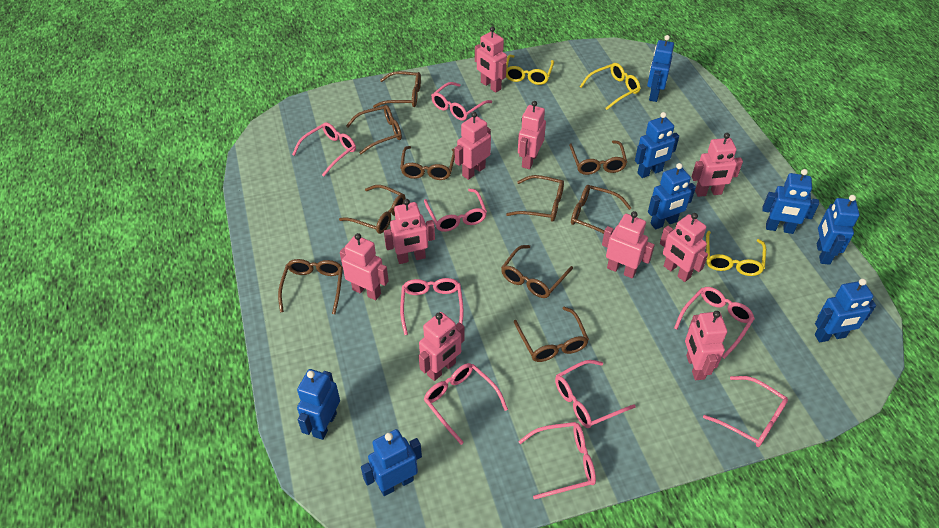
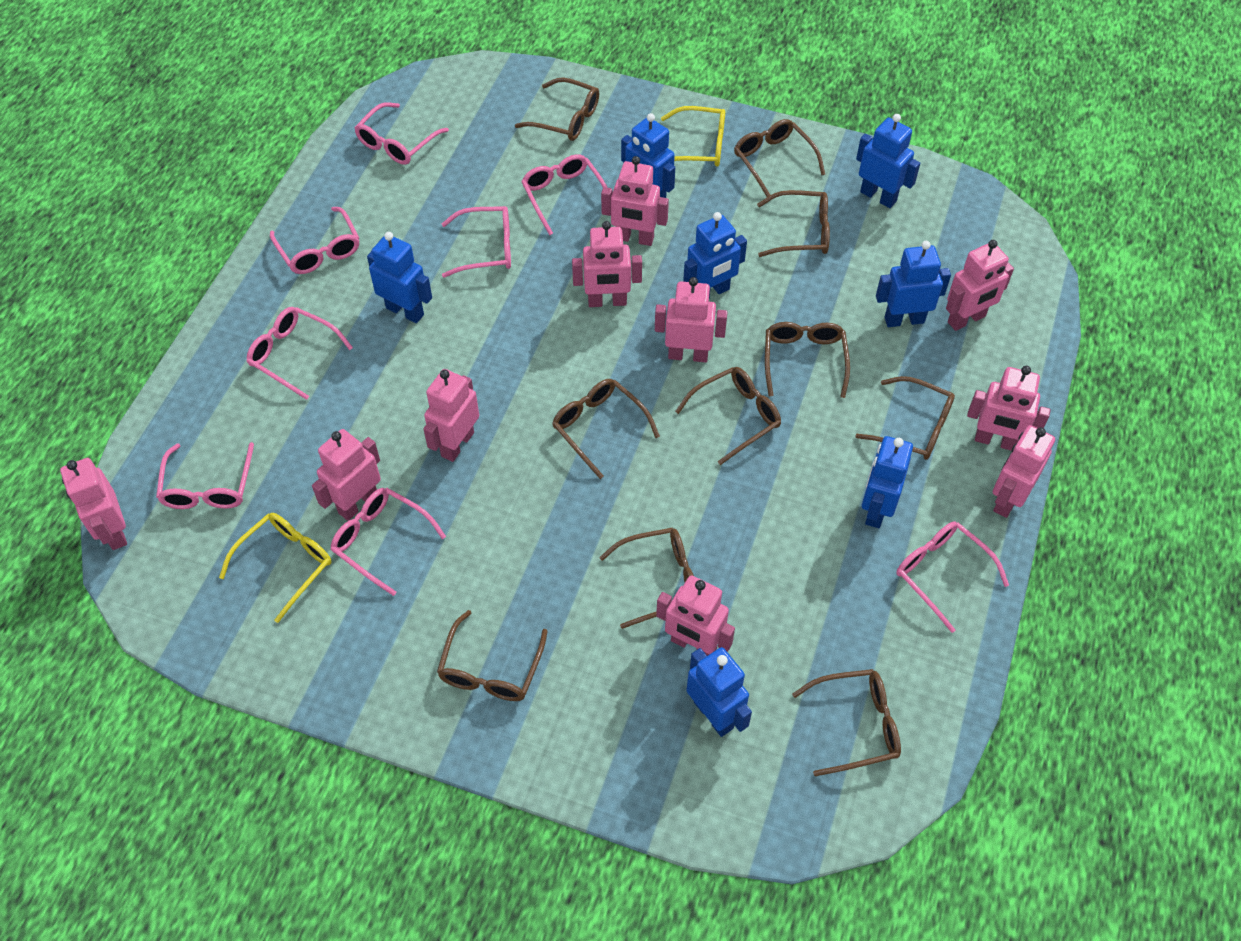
blue robot: [297,369,340,440] [361,429,422,496] [635,112,679,178] [647,35,674,102] [648,163,696,229] [762,169,819,234] [815,279,876,342] [817,195,860,265] = 8 -> [367,232,432,323] [621,113,675,198] [683,212,747,299] [686,647,752,737] [856,114,920,208] [862,436,913,528] [876,241,951,327] = 7
pink glasses: [292,122,356,177] [400,278,464,335] [423,363,508,445] [424,189,487,232] [431,82,492,121] [518,422,596,500] [555,360,636,428] [674,287,755,359] [703,376,788,447] = 9 -> [156,442,254,509] [246,307,353,400] [270,207,359,274] [330,488,446,596] [354,102,449,165] [441,206,511,278] [521,154,607,235] [896,521,1009,633] = 8
yellow glasses: [506,55,554,85] [580,63,641,110] [706,231,766,276] = 3 -> [219,513,332,623] [661,106,725,167] = 2

